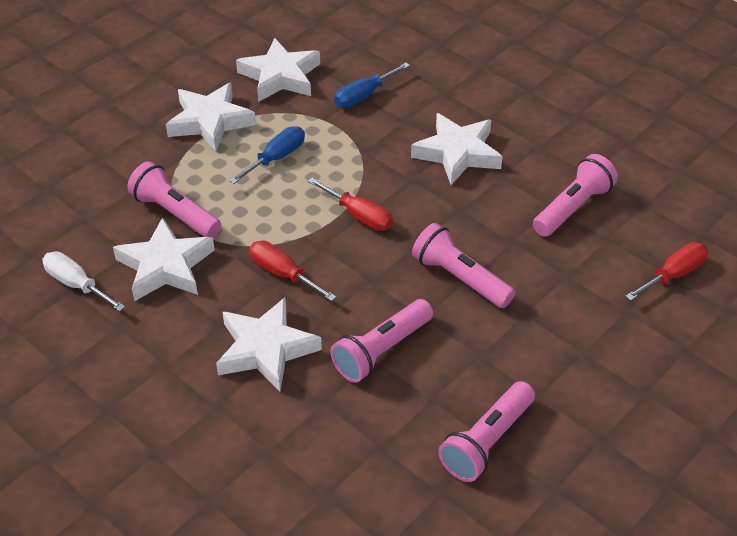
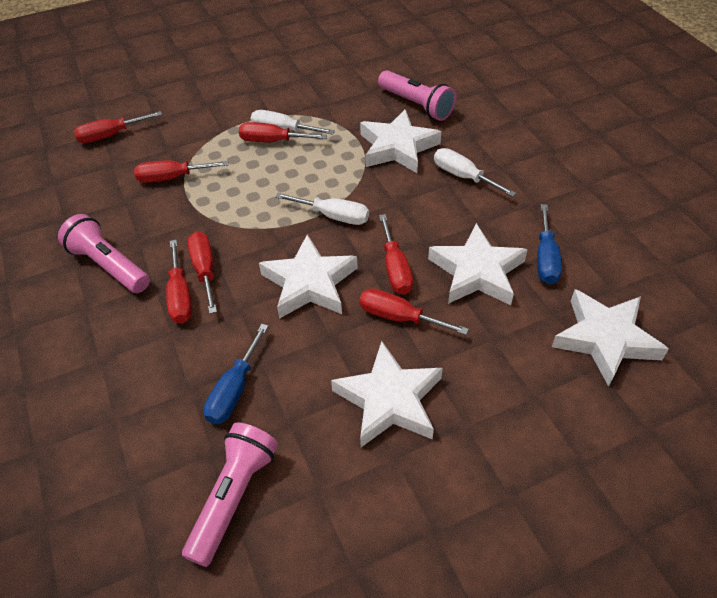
pink flashlight: [127,161,221,238] [330,299,433,383] [412,223,515,308] [438,381,535,482] [533,154,618,237] = 5 -> [58,214,150,293] [182,422,278,567] [378,70,456,121] = 3
red screwdriver: [249,241,337,301] [307,178,393,231] [625,242,708,301] = 3 -> [74,111,162,143] [134,160,229,183] [166,240,192,324] [187,232,217,314] [239,122,327,142] [359,289,469,335] [379,214,413,295] = 7
white screwdriver: [42,251,125,311] = 1 -> [251,110,335,135] [275,193,369,225] [434,148,516,197] = 3

